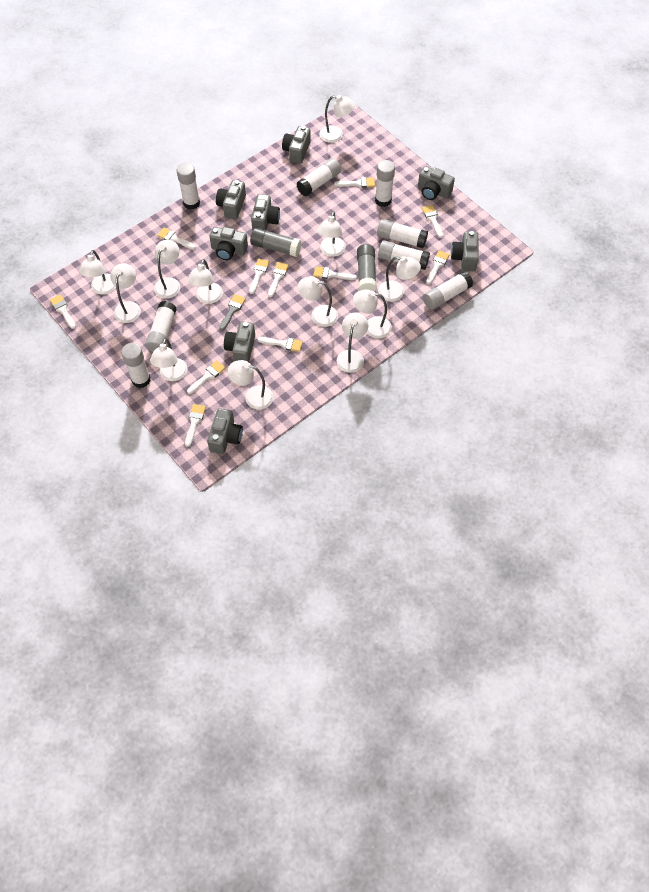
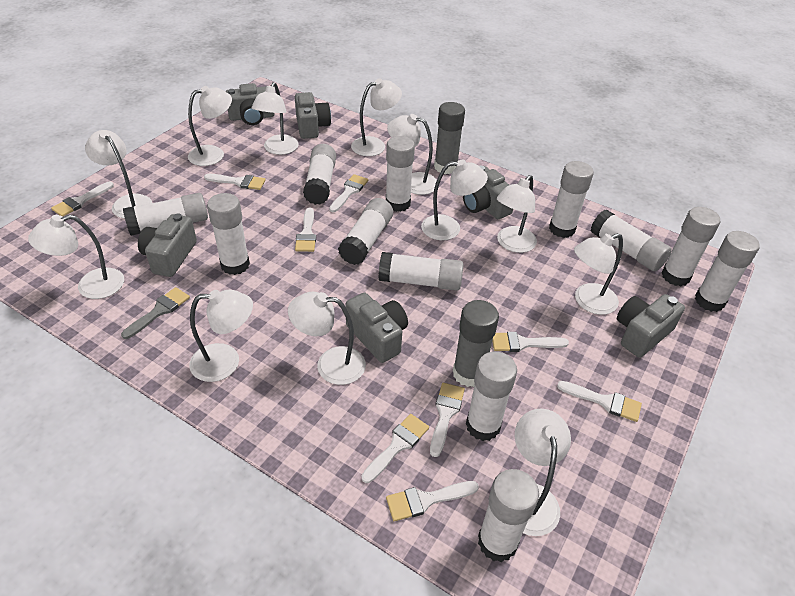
grey camera: [207,408,243,454] [210,227,248,260] [216,180,246,219] [224,321,255,362] [251,194,280,231] [282,126,311,164] [418,166,455,200] [451,231,479,271] = 8 -> [138,214,197,277] [226,83,275,125] [295,92,331,139] [345,293,408,363] [463,166,513,219] [617,294,685,358] = 6
white brush: [50,294,76,329] [157,228,196,250] [185,404,206,447] [187,360,225,394] [249,259,269,294] [257,337,303,352] [268,262,289,297] [313,266,357,280] [334,177,375,188] [422,205,443,238] [426,250,450,284] = 11 -> [51,182,114,217] [204,174,265,190] [295,208,316,252] [329,174,368,212] [362,414,429,483] [386,481,479,521] [430,383,465,457] [492,332,569,352] [557,381,642,422] = 9
white glue stick: [121,343,151,388] [145,301,177,352] [177,163,200,210] [297,158,341,197] [375,160,395,207] [377,219,428,248] [378,240,430,270] [423,271,473,310] = 8 -> [123,193,208,236] [207,193,250,275] [303,144,336,205] [338,198,393,265] [378,252,463,291] [386,136,415,212] [466,352,517,441] [478,469,539,562] [549,161,594,238] [591,210,672,271] [661,207,720,286] [695,231,760,312] = 12

